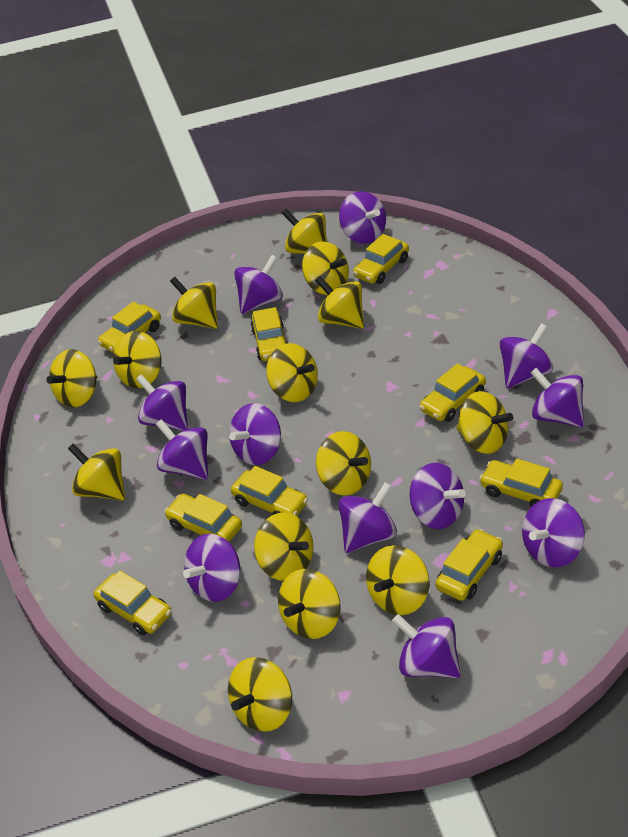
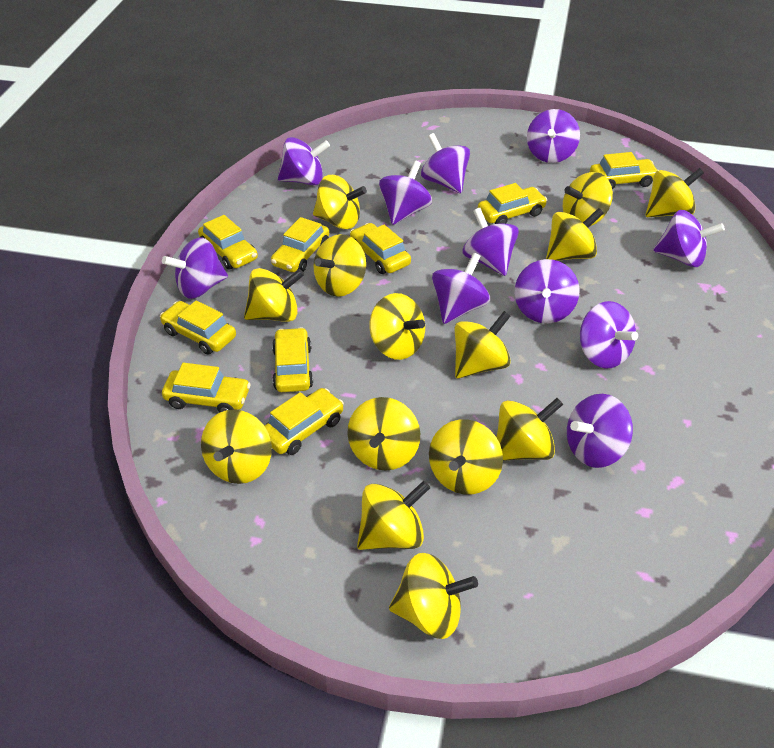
purple spinning top: [136,374,188,431] [156,419,208,480] [183,534,240,602] [229,403,281,465] [234,255,283,314] [338,482,397,553] [339,191,386,244] [392,614,461,678] [410,463,466,529] [500,323,553,388] [522,498,585,567] [530,368,584,427] = 12 -> [162,238,228,299] [277,137,330,185] [379,160,432,225] [421,133,470,193] [432,253,490,324] [462,208,519,276] [515,259,580,323] [527,109,580,163] [567,394,633,468] [580,301,638,369] [653,210,725,267] = 11

